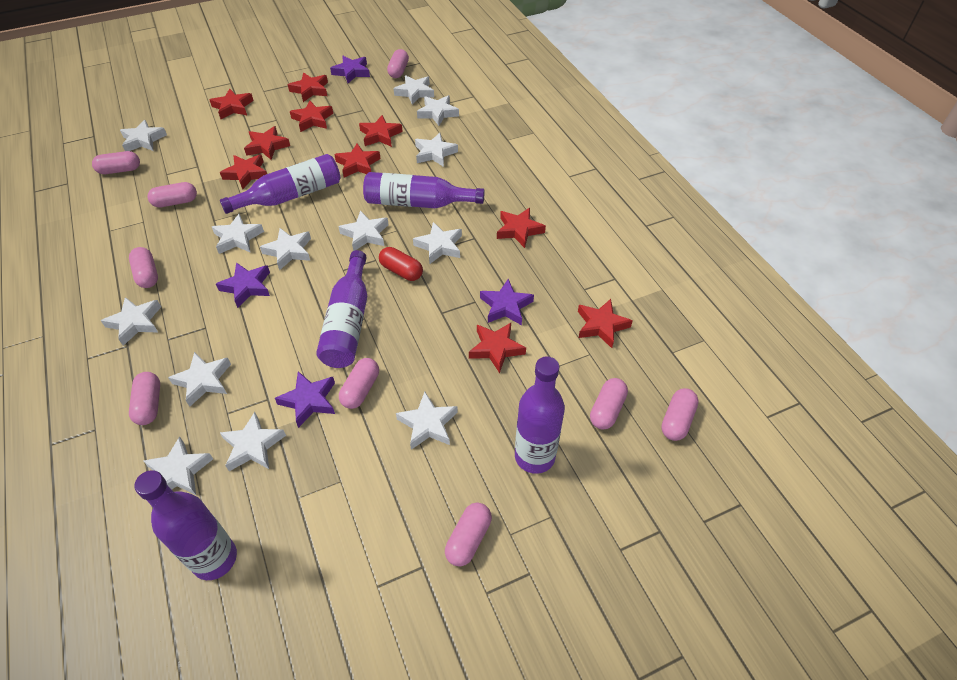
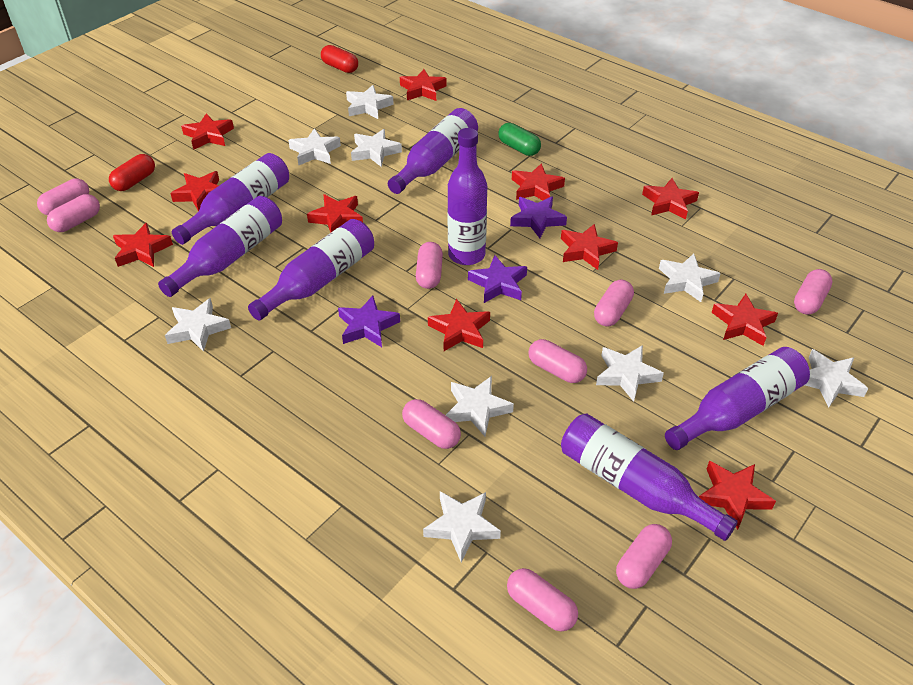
green capsule: none = 0 -> [498,123,541,156] = 1
purple bottle: [134,470,237,580] [220,154,340,214] [316,250,367,368] [363,172,485,208] [515,356,565,474] = 5 -> [158,196,282,297] [172,153,289,245] [248,219,374,321] [388,108,478,194] [447,128,487,265] [561,413,738,541] [665,347,810,450] = 7
purple star: [216,262,270,308] [275,371,335,428] [330,56,370,83] [480,279,534,325] = 4 -> [338,295,400,347] [468,255,527,303] [510,196,567,238] = 3
red capsule: [379,247,423,281] = 1 -> [109,154,155,191] [321,45,358,73] = 2
red star: [210,88,254,119] [220,154,267,189] [244,126,290,160] [288,72,328,102] [290,101,333,132] [334,143,381,178] [359,115,403,147] [469,323,526,373] [497,208,546,248] [578,299,633,348] = 10 -> [113,223,173,267] [170,171,219,211] [181,113,234,150] [307,194,363,233] [400,69,447,101] [428,299,490,351] [512,163,565,200] [561,224,618,270] [642,178,699,220] [699,461,776,530] [712,294,778,346] = 11
white star: [101,297,161,346] [120,120,167,151] [144,436,213,495] [168,352,231,407] [212,214,264,254] [220,412,286,471] [260,228,311,270] [338,210,389,251] [393,75,434,105] [396,392,458,450] [413,222,462,264] [415,133,458,167] [417,95,459,126] = 13 -> [165,298,231,352] [288,128,341,165] [346,85,394,119] [351,129,402,167] [423,491,501,562] [446,376,514,436] [596,345,664,402] [659,254,721,302] [805,349,868,407] = 9

